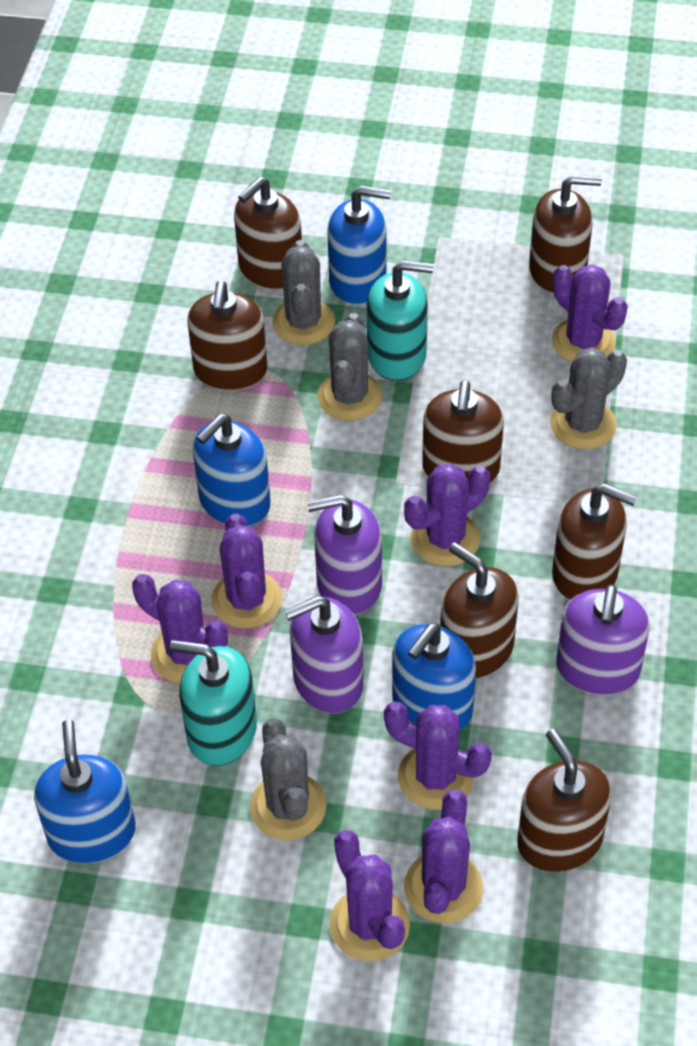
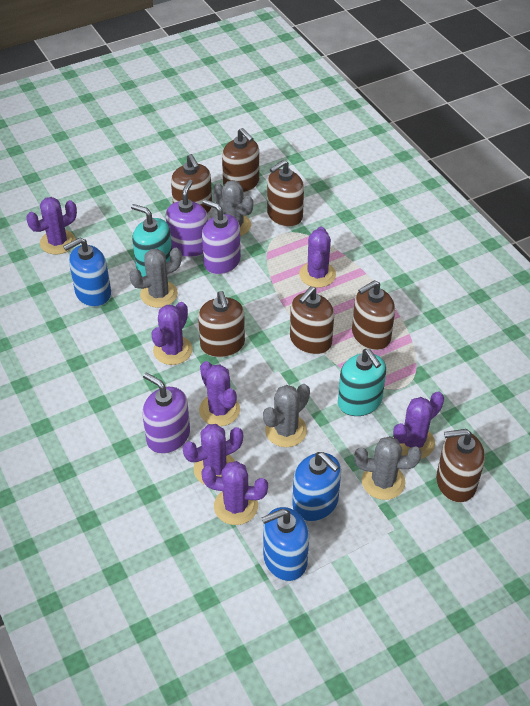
blue soap dispenser: [34,720,136,864] [193,414,271,526] [327,186,391,305] [392,623,476,730] = 4 -> [63,237,111,307] [261,507,309,581] [292,452,341,521] = 3

